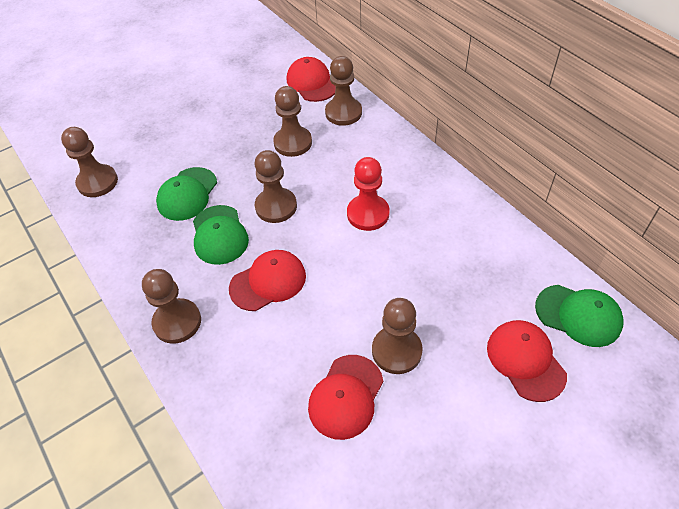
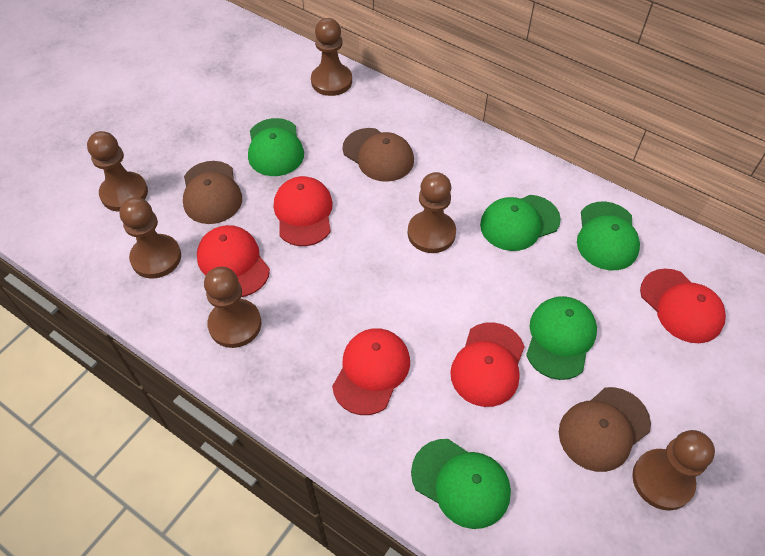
brown cap: none = 0 -> [183,161,242,224] [343,128,414,182] [559,387,651,472] = 3
green cap: [156,167,217,221] [193,205,249,265] [535,285,624,347] = 3 -> [248,118,304,176] [411,439,511,529] [480,195,561,251] [526,296,597,380] [577,202,640,270] = 5
red cap: [229,250,306,311] [287,57,336,102] [308,355,383,440] [487,320,567,402] = 4 -> [197,225,270,297] [274,176,333,246] [332,328,410,415] [450,322,525,407] [640,269,726,343] = 5
red pawn: [347,157,389,231] = 1 -> none = 0

